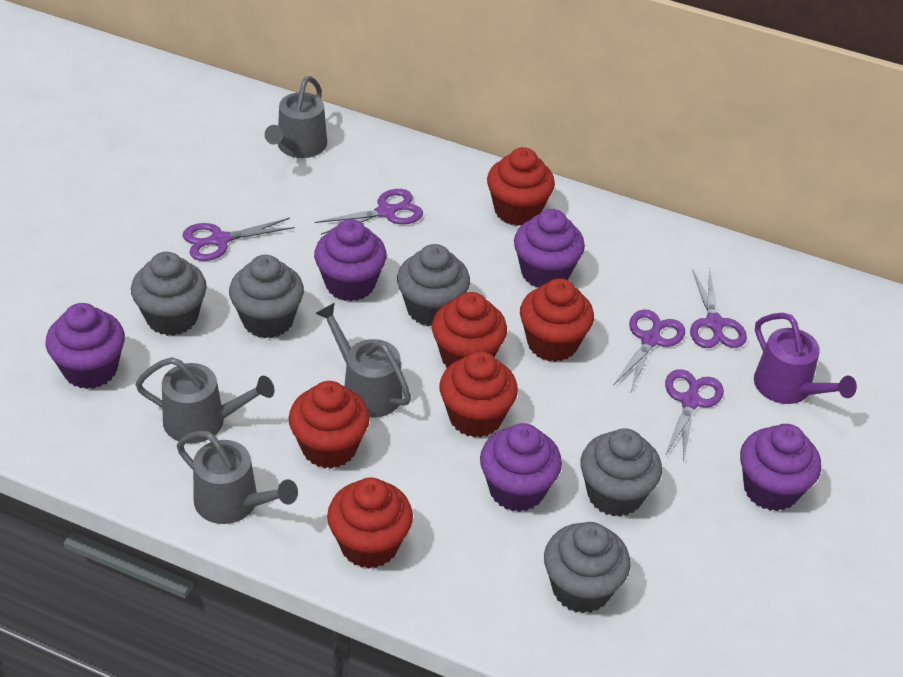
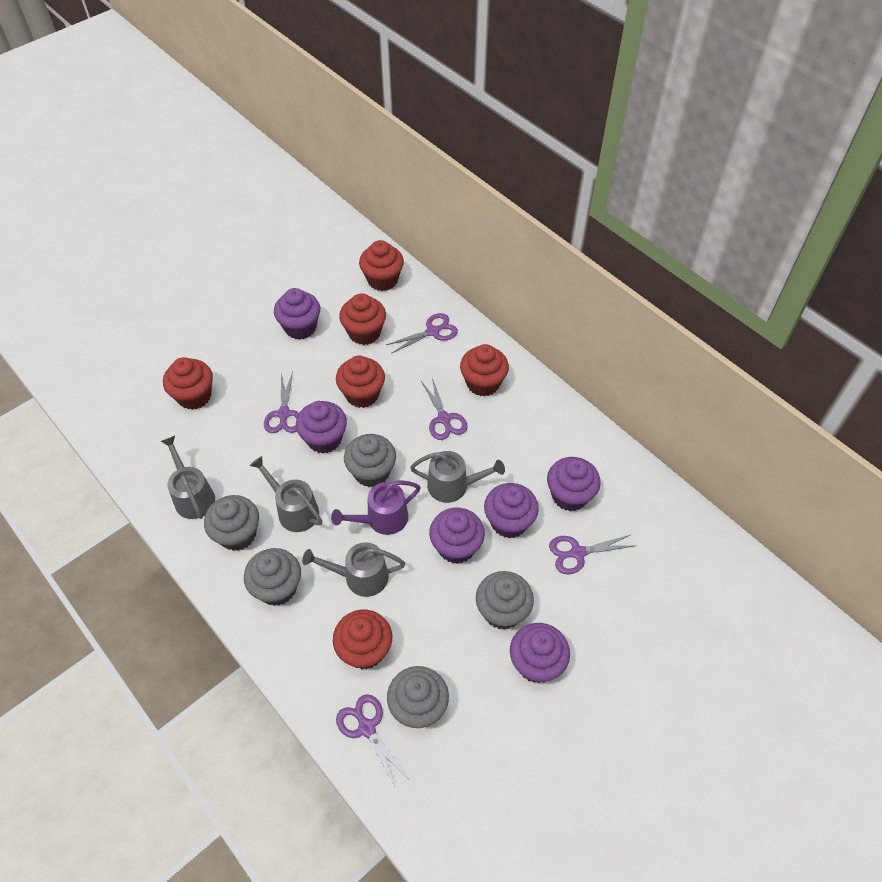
purple cupcake: [45,303,125,389] [314,219,387,301] [480,423,562,512] [514,209,585,288] [740,424,821,511] = 5 -> [274,288,320,340] [296,401,347,454] [429,508,485,564] [484,483,539,538] [510,623,570,683] [547,457,601,511] = 6

